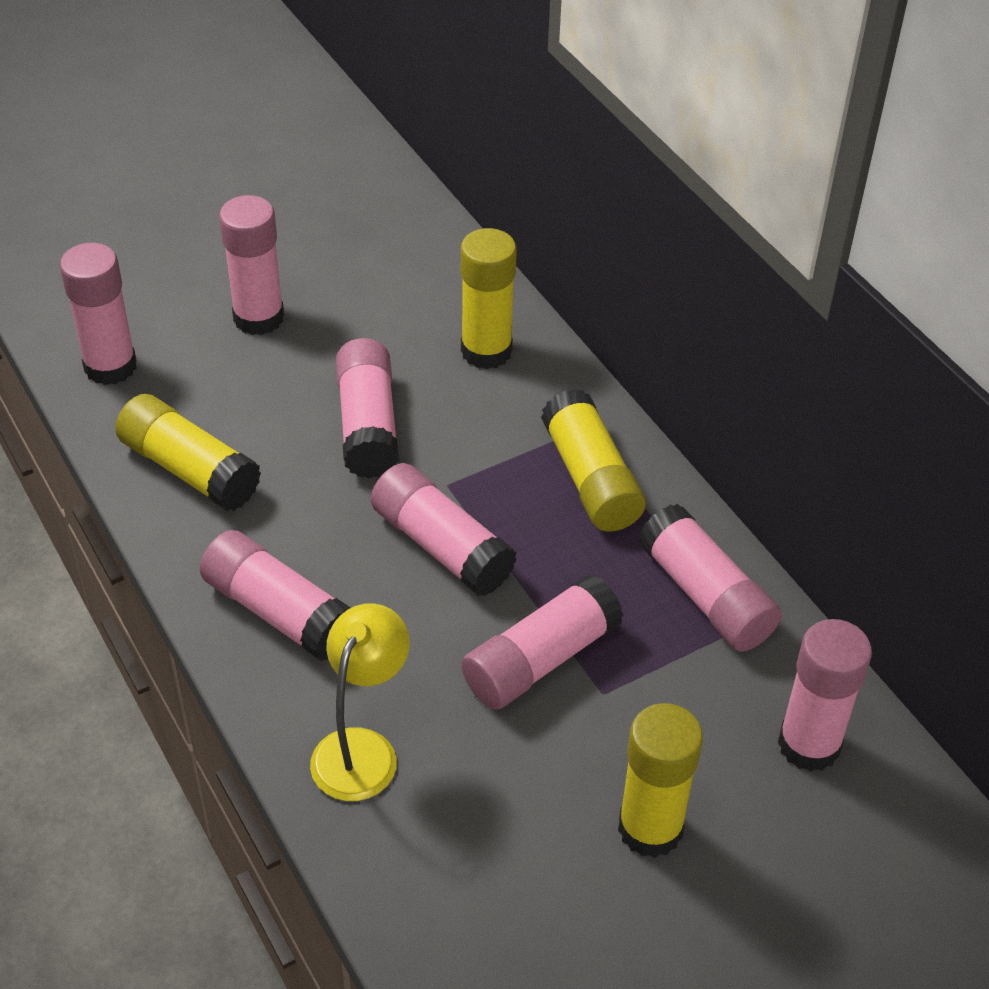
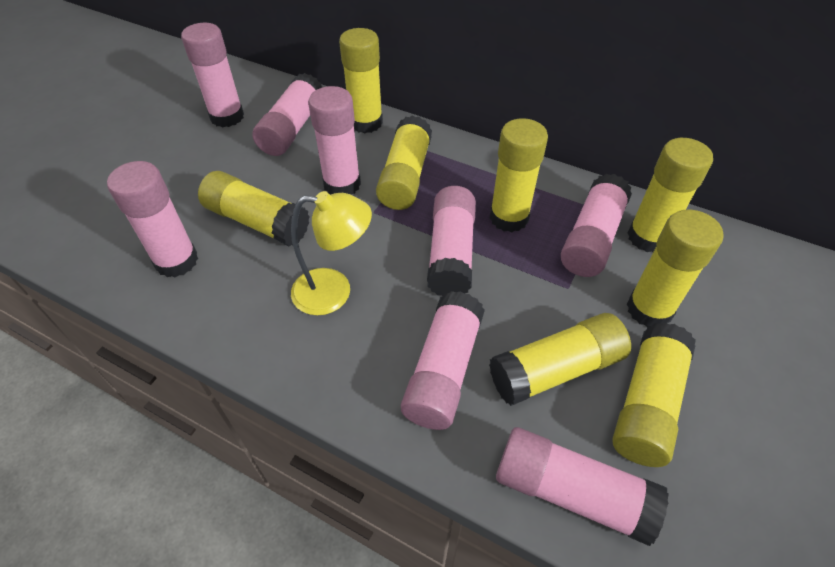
yellow glue stick: [116,394,261,511] [461,228,517,369] [541,389,646,532] [618,703,703,858] = 4 -> [198,171,310,246] [339,28,383,133] [376,116,432,210] [489,313,631,406] [490,118,548,232] [613,322,696,467] [627,138,713,252] [627,209,723,327] = 8

